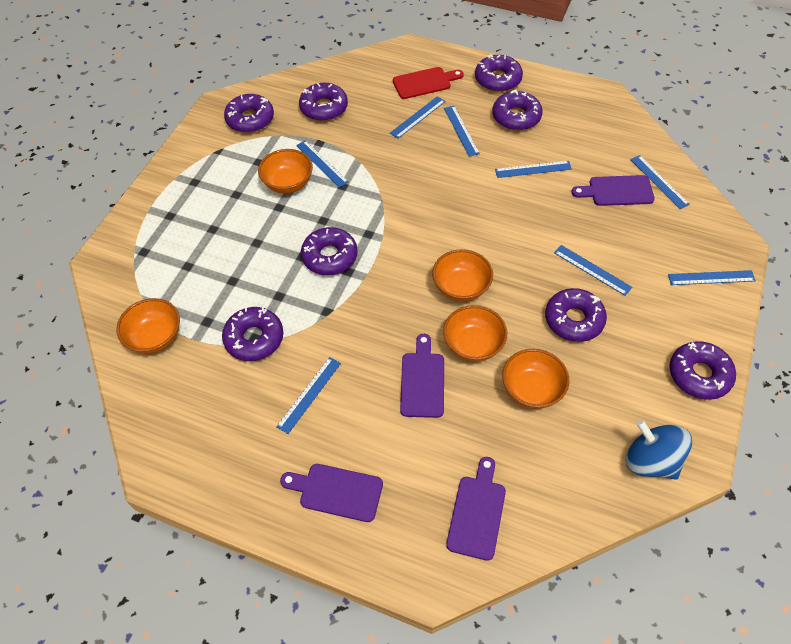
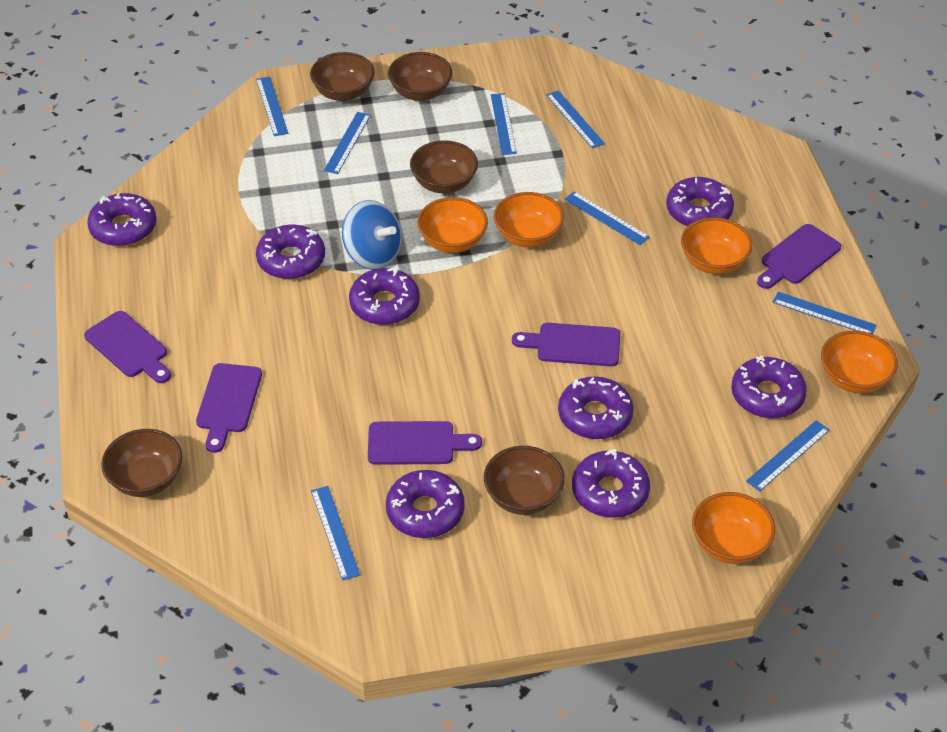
brown bowl: none = 0 -> [101,429,182,497] [310,52,375,101] [388,52,452,101] [410,140,478,193] [484,446,565,515] = 5
purple cutting board: [280,464,383,522] [400,334,444,418] [446,457,506,561] [571,175,655,206] = 4 -> [84,311,171,383] [196,363,262,453] [368,421,482,465] [512,323,620,366] [757,224,841,289] = 5
red cutting board: [393,67,464,99] = 1 -> none = 0

